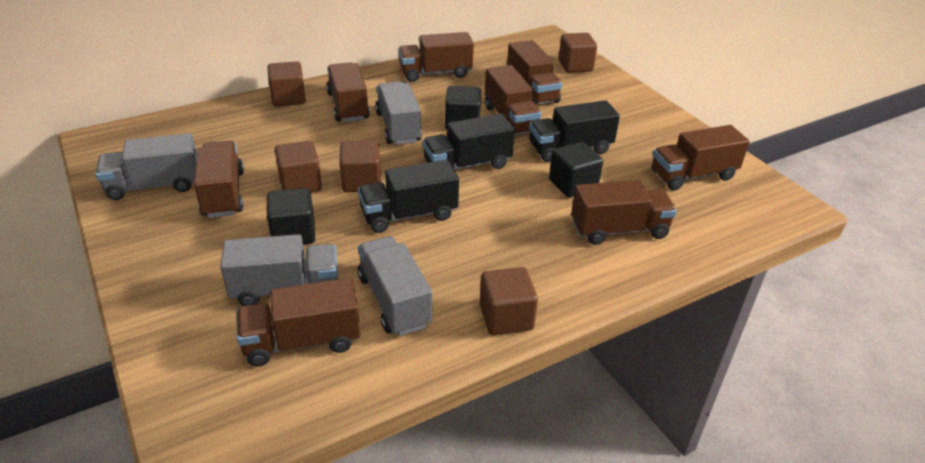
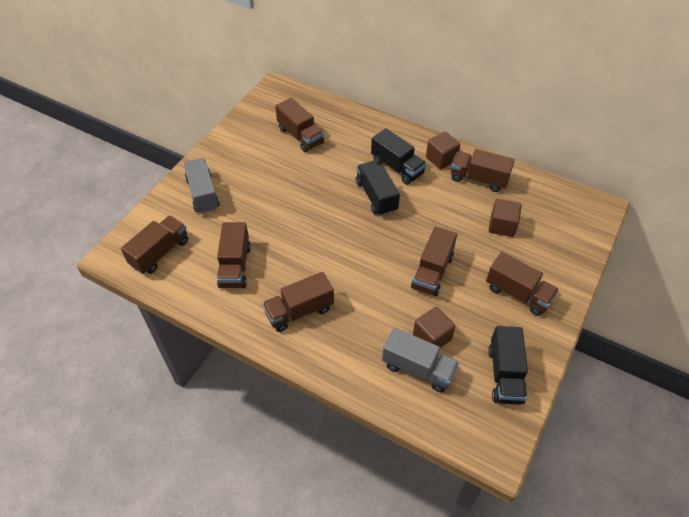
black cube: [267,188,315,244] [445,86,481,130] [549,142,603,198] = 3 -> none = 0
brown cube: [267,61,306,106] [275,141,322,192] [339,140,381,192] [479,267,538,335] [559,33,597,73] = 5 -> [413,307,455,348] [426,132,460,169] [489,199,522,237] = 3
brown truck: [194,141,244,218] [236,278,360,366] [326,62,370,122] [398,32,474,82] [485,65,541,134] [507,40,562,104] [571,180,677,245] [652,125,750,191] = 8 -> [121,215,188,274] [217,222,251,288] [262,272,334,332] [275,98,324,152] [411,226,457,296] [451,149,515,192] [486,252,559,316] = 7
grey truck: [95,133,197,200] [220,234,338,306] [357,236,432,336] [375,81,422,145] = 4 -> [184,158,220,214] [382,328,459,393] = 2

